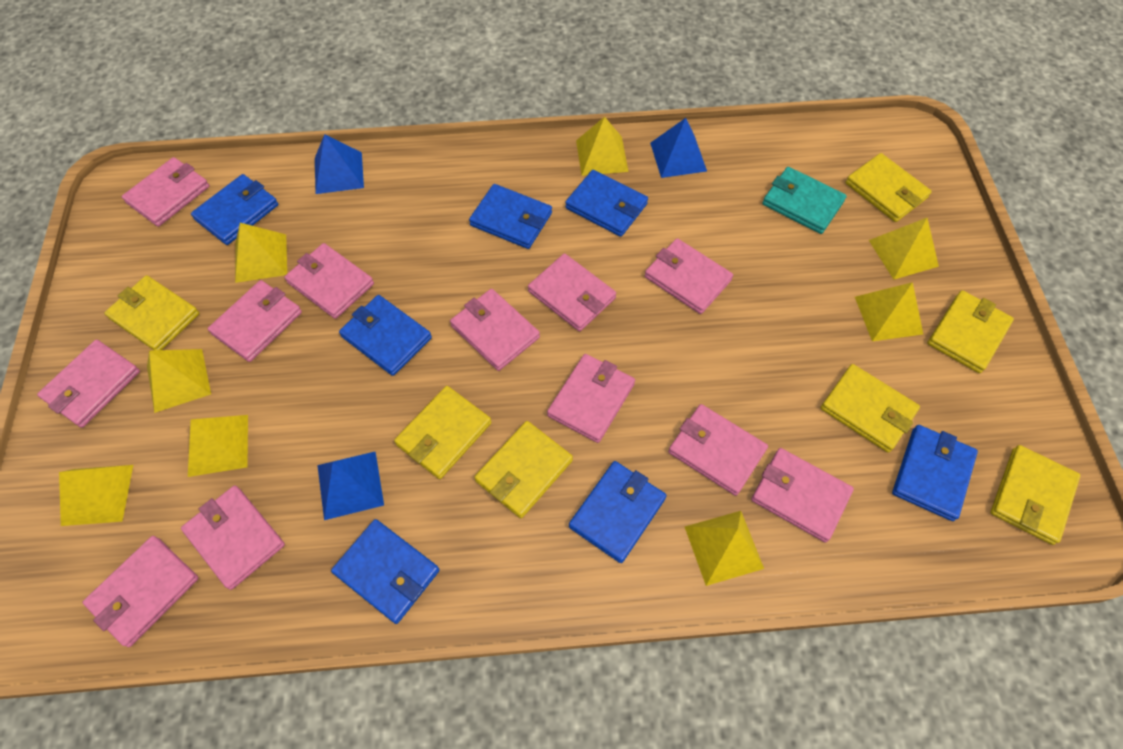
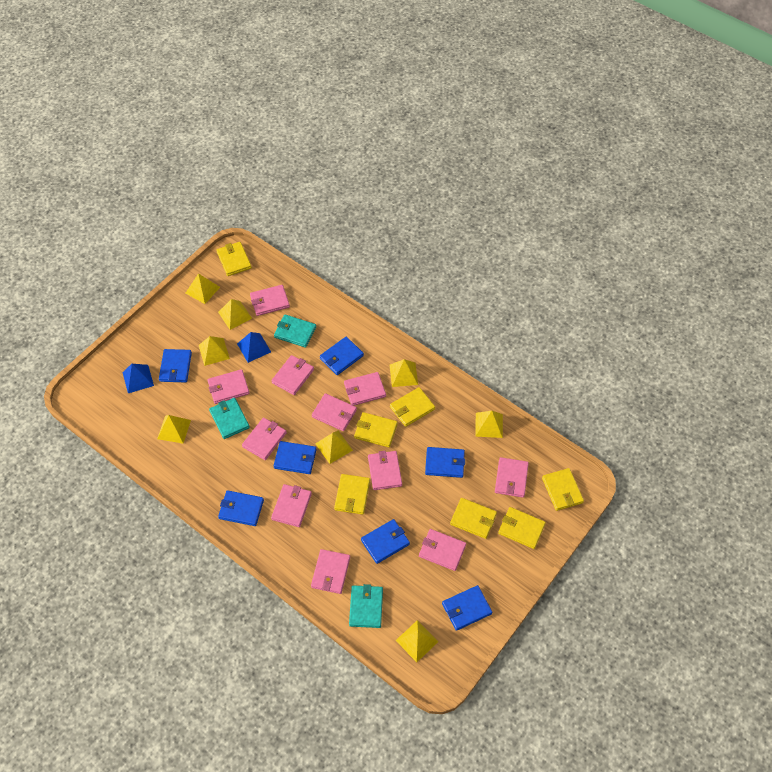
blue pyramid: [315,134,364,194] [317,451,384,520] [650,118,707,178] = 3 -> [122,364,154,393] [237,332,271,363] = 2
pink wallet: [37,340,140,428] [83,536,198,647] [122,157,209,227] [181,485,285,590] [208,280,302,362] [284,243,374,319] [450,289,540,371] [528,253,616,331] [547,354,635,443] [645,238,733,314] [668,404,768,496] [751,448,854,542] = 12 -> [207,369,250,404] [242,418,287,460] [250,285,290,316] [271,355,314,395] [271,484,312,527] [311,549,350,594] [312,393,357,431] [344,372,386,406] [368,451,402,490] [419,529,466,571] [495,457,529,498] = 11
turquoise wallet: [762,167,847,234] = 1 -> [209,398,250,439] [274,314,316,348] [349,584,383,628] = 3

